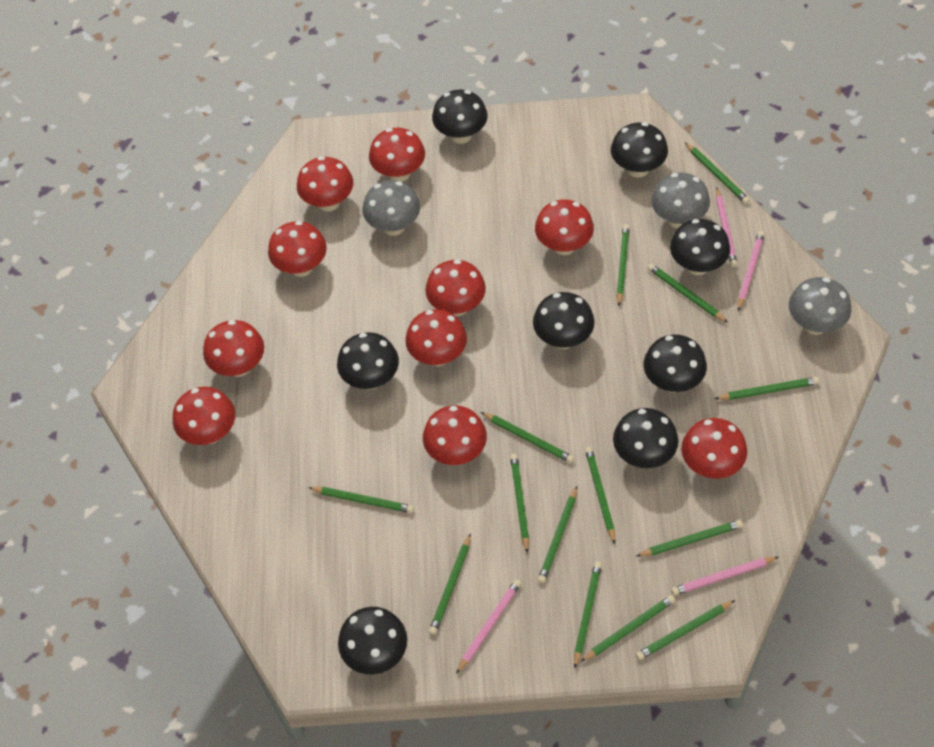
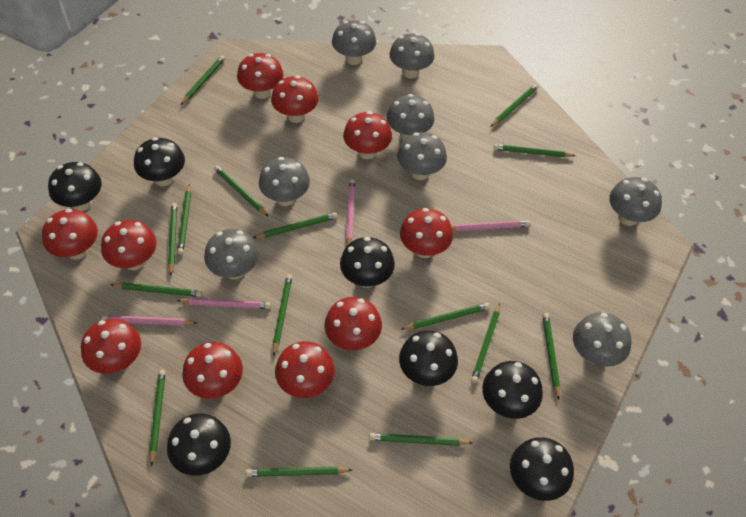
black mushroom: [337,332,399,390] [338,607,407,675] [432,89,488,144] [533,292,595,349] [611,122,668,178] [613,408,678,468] [643,335,707,392] [670,219,730,275] = 8 -> [48,162,102,211] [134,137,185,186] [167,413,231,476] [340,237,395,288] [399,330,458,386] [482,361,543,419] [510,437,574,501] = 7
green pencil: [308,487,414,513] [429,533,471,635] [481,412,574,463] [510,454,529,553] [538,486,577,583] [574,562,602,669] [580,595,676,662] [585,447,615,544] [616,224,630,306] [636,520,743,557] [636,600,735,660] [648,264,728,323] [685,142,750,204] [714,377,819,400] = 14 -> [110,282,202,297] [149,370,166,466] [168,203,177,276] [177,184,191,255] [181,56,225,105] [214,166,269,217] [246,466,352,477] [253,212,338,238] [273,274,292,356] [369,433,473,446] [400,303,490,330] [471,303,500,383] [491,84,538,127] [494,144,576,157] [542,313,560,400] = 15
grey mushroom: [363,180,420,236] [651,172,710,228] [789,277,851,335] = 3 -> [204,229,259,279] [259,157,310,206] [332,20,376,65] [387,94,435,140] [389,33,435,79] [397,132,447,180] [573,312,631,367] [609,177,662,226] = 8

